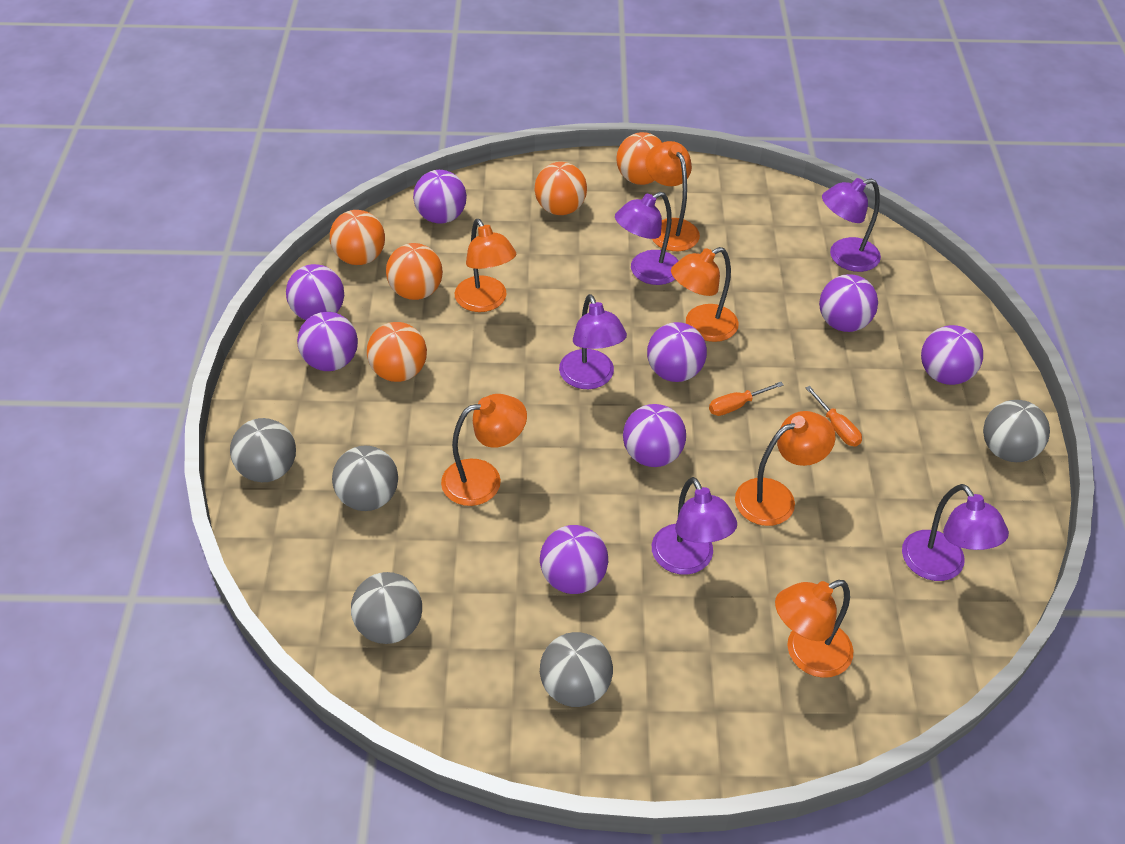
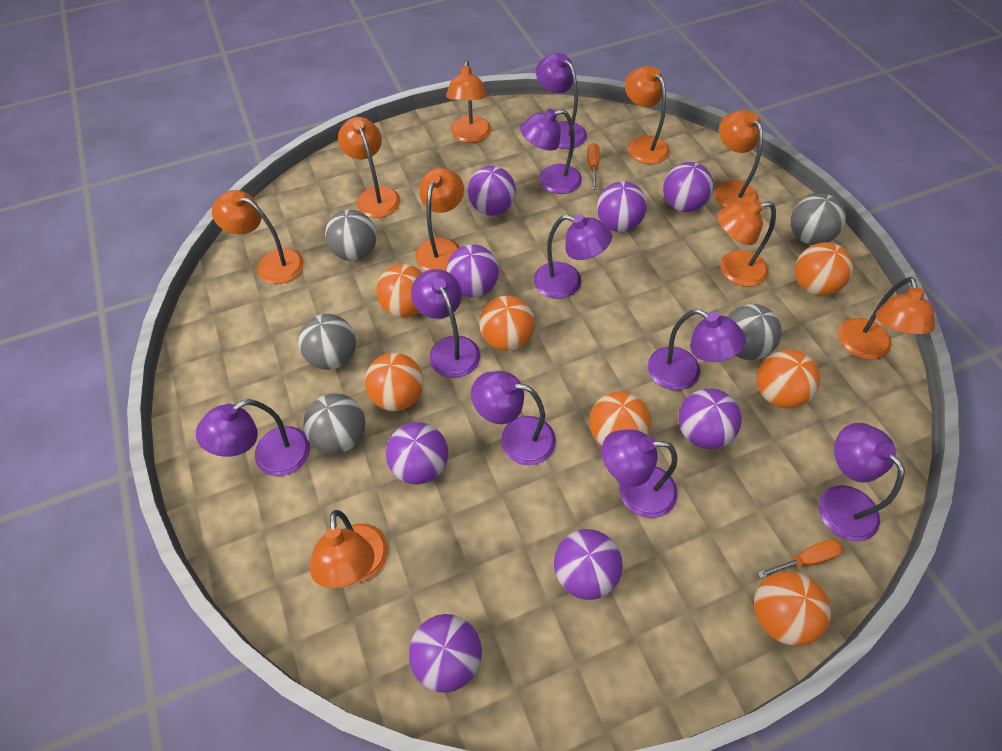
orange ball: [330,210,385,265] [367,322,427,382] [386,243,443,300] [534,162,587,215] [616,132,662,185] = 5 -> [365,353,424,411] [376,264,423,318] [479,296,535,351] [589,391,651,446] [754,571,831,646] [757,350,820,408] [795,242,853,296] = 7
orange lamp: [441,394,527,506] [455,219,516,312] [645,141,700,251] [671,247,739,342] [735,411,836,526] [775,580,853,678] = 6 -> [212,190,304,284] [310,510,388,588] [338,117,400,218] [416,168,464,271] [446,60,491,143] [625,66,669,164] [714,110,763,208] [717,200,776,287] [838,277,935,360] = 9
purple lamp: [559,294,627,389] [615,192,679,285] [652,477,737,575] [822,178,881,272] [902,484,1009,581] = 5 -> [196,399,310,476] [411,269,480,378] [471,371,556,465] [520,109,582,194] [534,214,612,299] [536,53,587,149] [602,429,678,518] [648,309,746,390] [819,423,905,542] = 9

